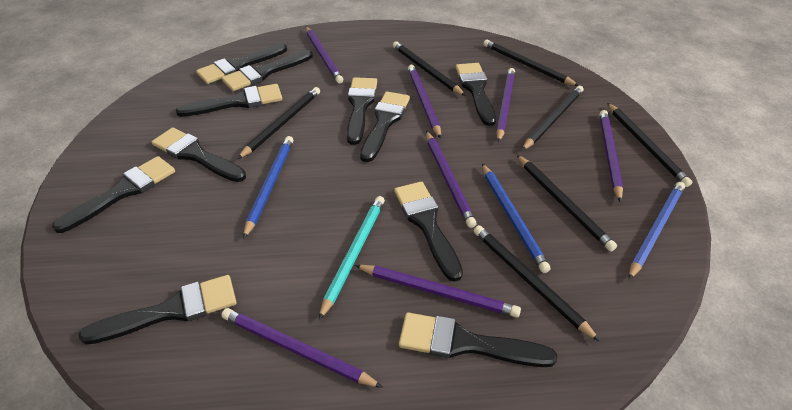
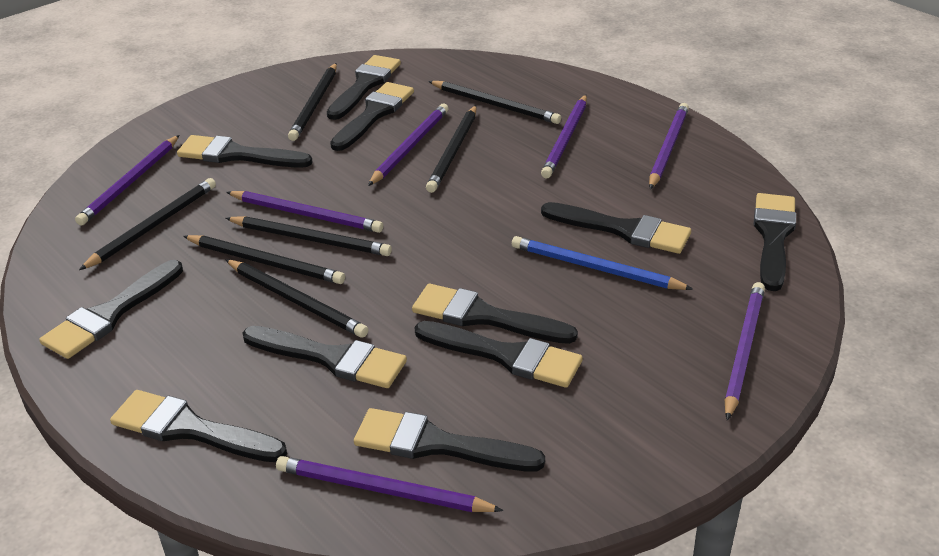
blue pencil: [243,136,293,239] [482,163,550,273] [629,182,685,280] = 3 -> [512,236,693,290] = 1
turquoise pencil: [319,196,385,320] = 1 -> none = 0

